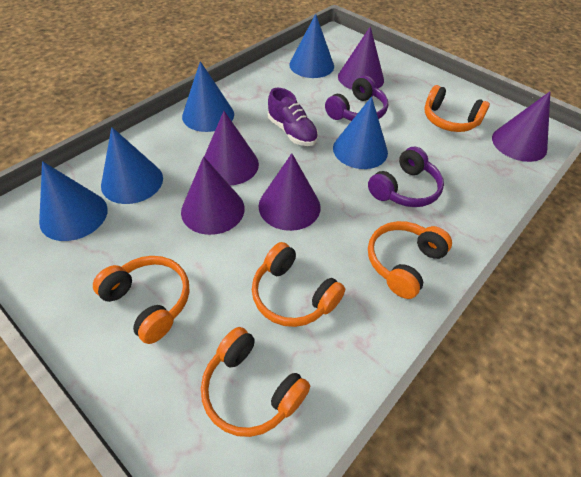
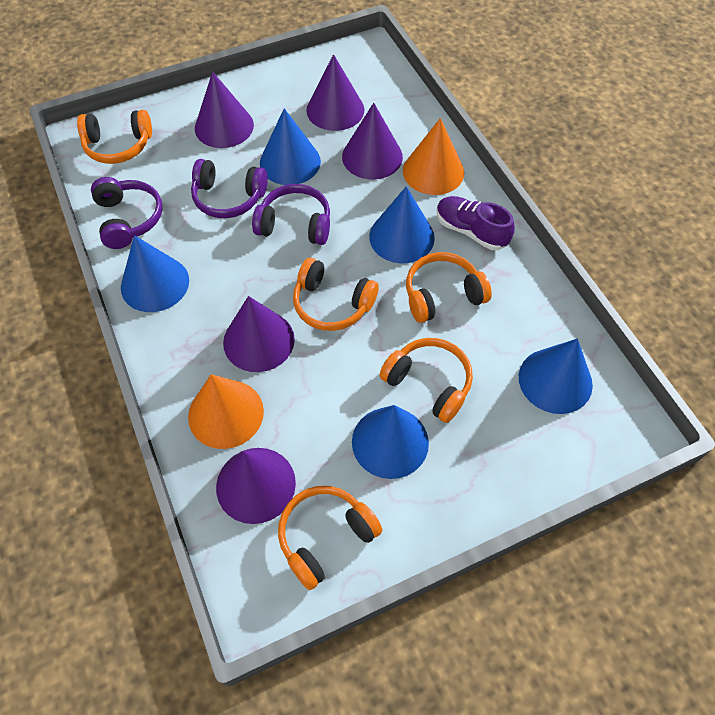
orange cone: none = 0 -> [188,374,264,449] [403,118,464,195] = 2
purple headphones: [325,76,388,121] [368,147,444,207] = 2 -> [91,177,163,249] [191,159,268,218] [252,184,330,245] = 3

